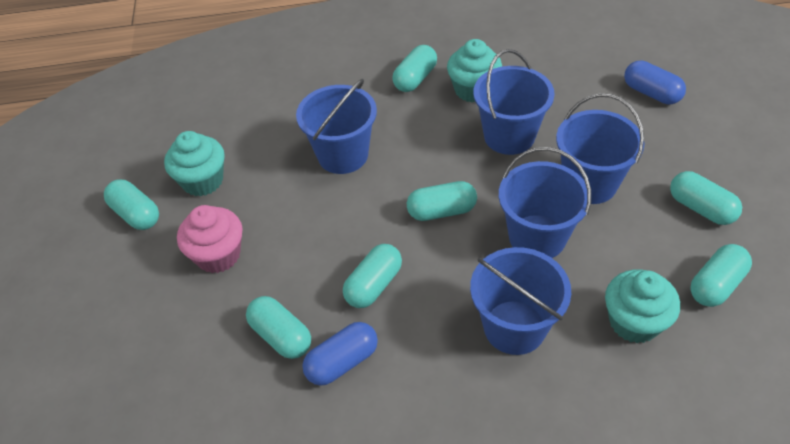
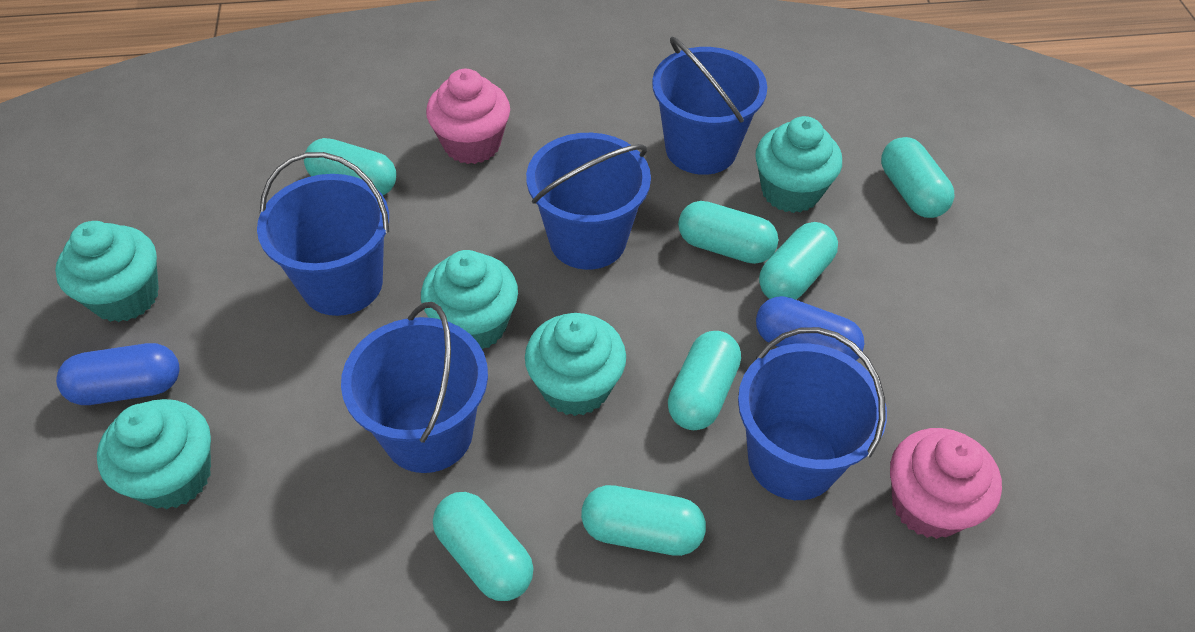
pink cupcake: [177,205,243,273] = 1 -> [426,69,510,164] [890,428,1002,539] = 2
turquoise cupcake: [164,131,225,196] [447,39,502,102] [605,269,680,343] = 3 -> [55,221,159,322] [97,399,211,509] [421,250,518,349] [525,313,626,416] [755,116,842,213] = 5

